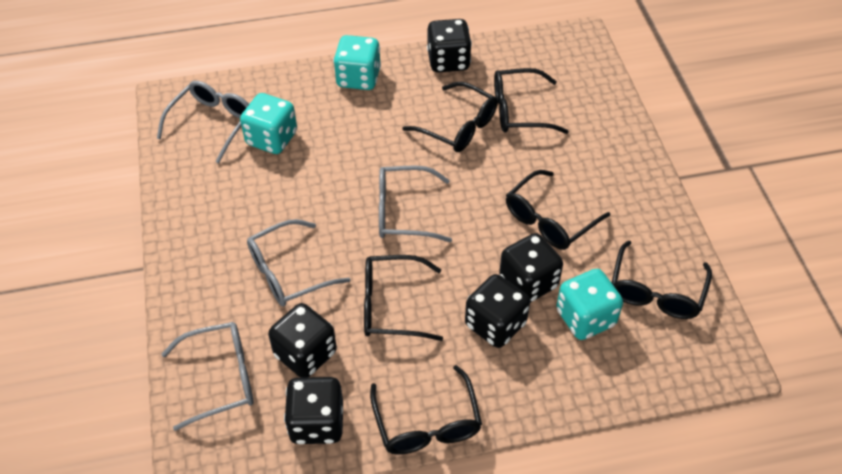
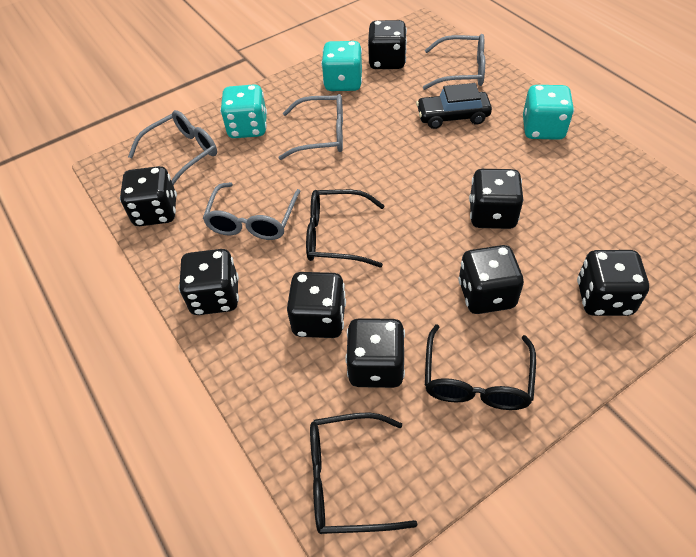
black car: none = 0 -> [416,83,492,129] = 1
black dice: [268,303,337,378] [284,377,343,444] [427,19,472,72] [465,274,530,348] [499,233,563,303] = 5 -> [120,166,177,226] [179,249,239,315] [287,272,346,338] [345,318,405,388] [368,20,407,69] [458,245,524,314] [469,169,523,229] [577,250,649,316] = 8
black glasses: [364,255,443,341] [370,365,482,455] [402,82,498,152] [494,68,569,134] [506,170,610,250] [612,241,712,319] = 6 -> [306,189,385,268] [310,412,418,534] [425,324,536,410] = 3

